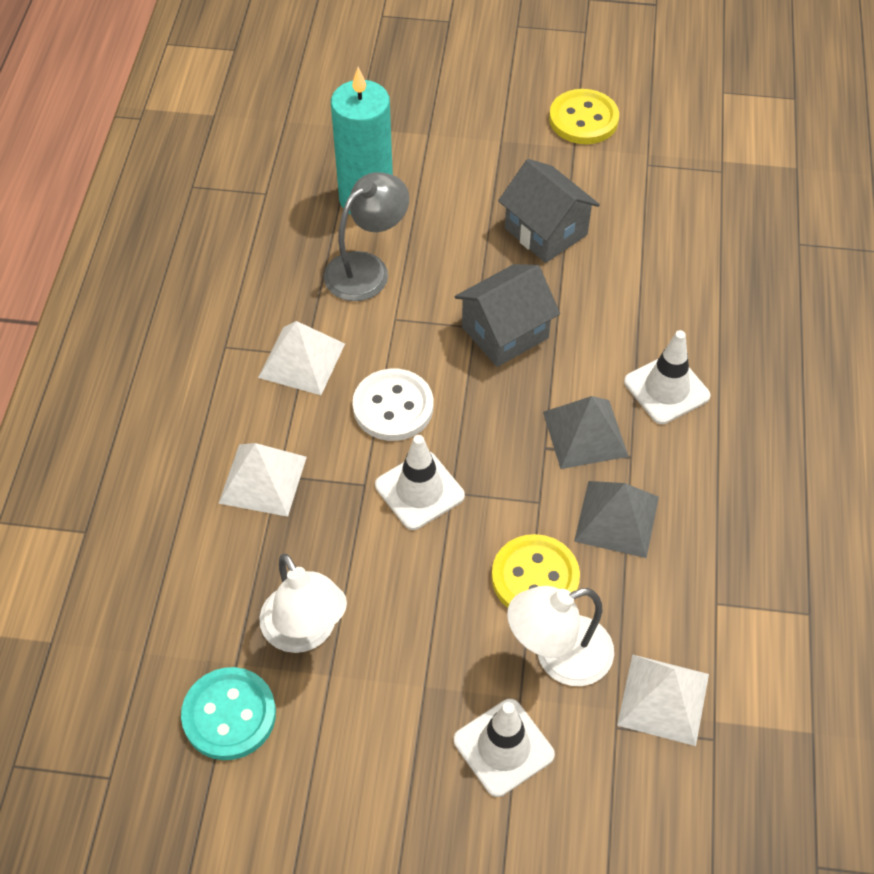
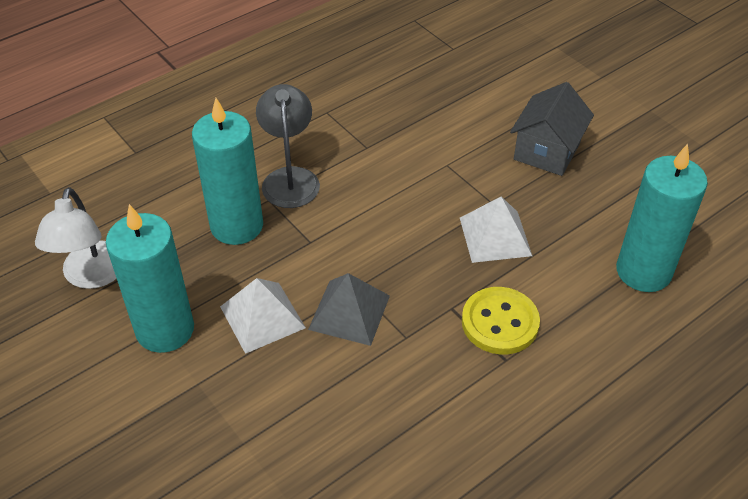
grey house: [455,264,560,367] [498,159,600,263] = 2 -> [510,82,594,176] = 1
grey pyramid: [543,396,629,469] [574,481,659,558] = 2 -> [308,273,390,346] = 1
turquoise button: [181,667,276,760] = 1 -> none = 0
turquoise candle: [331,67,393,215] = 1 -> [106,204,194,353] [192,98,263,245] [616,144,708,292] = 3
white button: [353,369,433,441] = 1 -> none = 0
white lamp: [259,554,347,653] [507,586,614,686] = 2 -> [35,187,117,289] = 1
white pyramid: [218,443,307,517] [258,321,345,395] [617,655,709,746] = 3 -> [220,278,306,354] [460,197,532,263] = 2
white traffic cone: [375,435,465,530] [454,699,555,797] [624,330,711,424] = 3 -> none = 0
yellow button: [492,534,580,608] [549,89,619,144] = 2 -> [462,287,540,355] = 1

